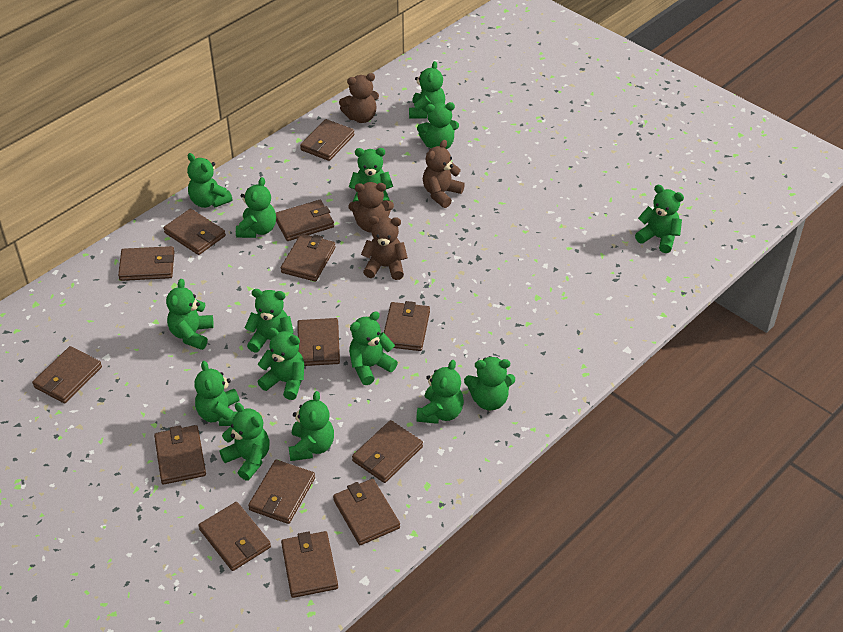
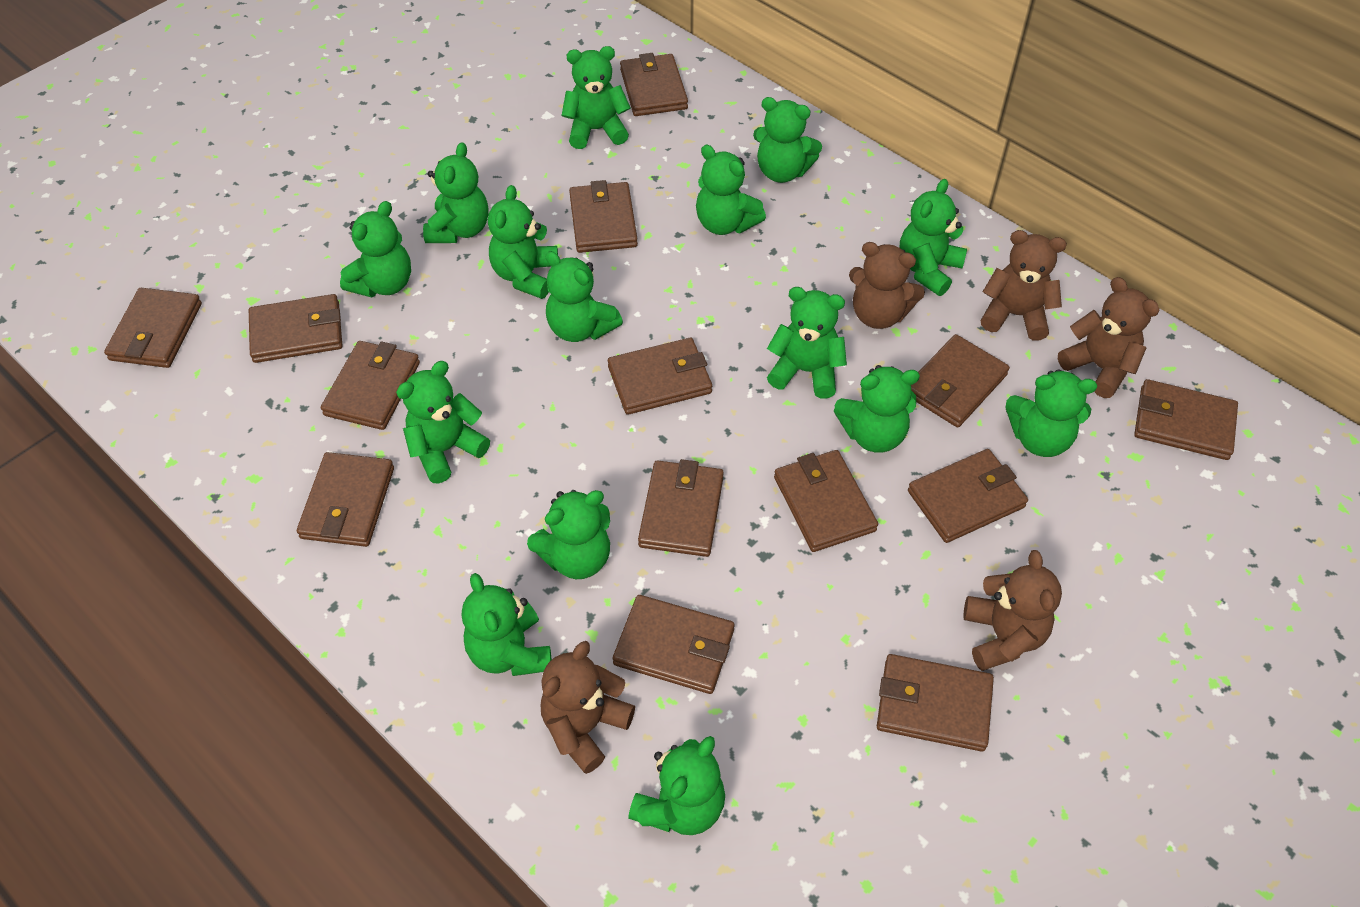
brown teddy bear: [339,73,379,123] [349,182,394,233] [361,216,408,280] [423,140,465,208] = 4 -> [541,641,635,774] [849,242,925,329] [963,550,1062,671] [981,230,1067,341] [1058,277,1159,398] = 5

